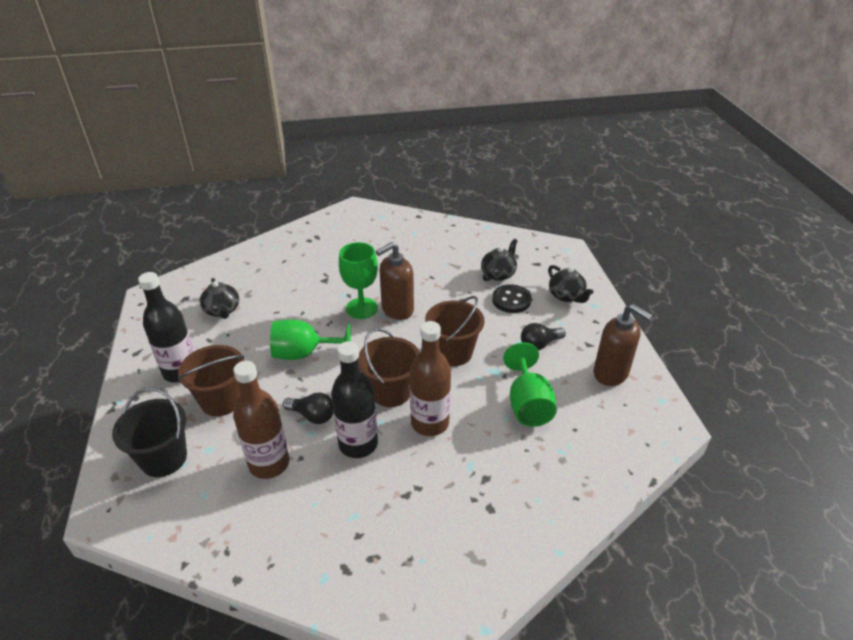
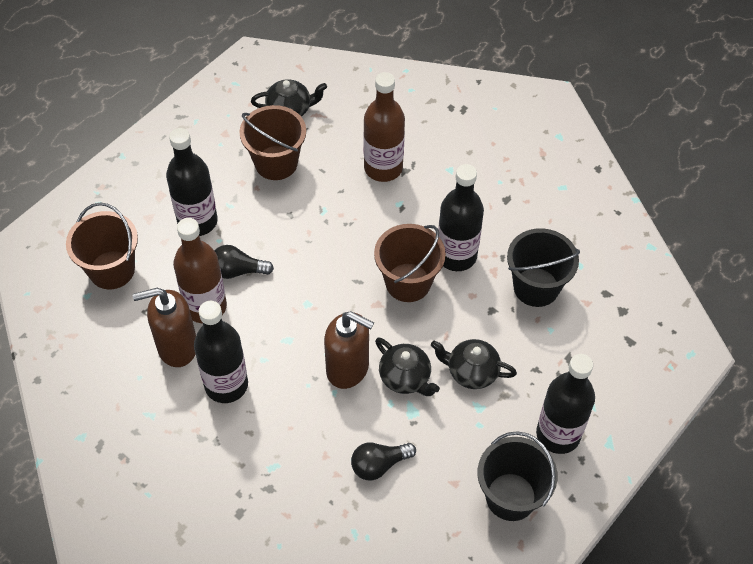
black bottle: [138,272,194,383] [331,341,378,458] = 2 -> [166,128,218,236] [194,301,248,403] [438,164,484,271] [536,354,595,454] = 4
black bucket: [112,387,187,477] = 1 -> [477,431,558,521] [507,228,580,307] = 2
black button: [492,284,532,313] = 1 -> none = 0
green goblet: [270,319,351,360] [339,242,378,319] [503,343,557,427] = 3 -> none = 0

